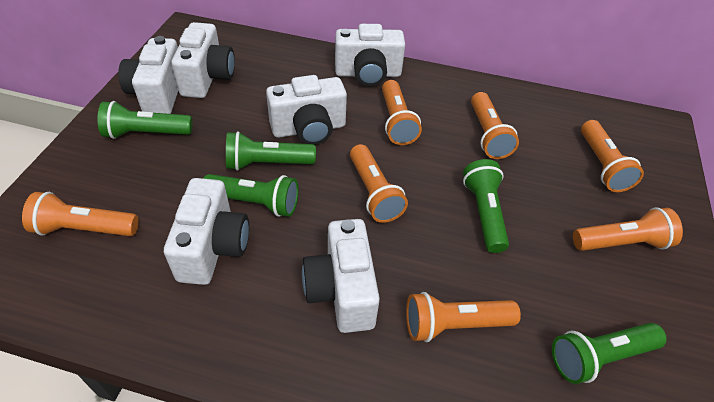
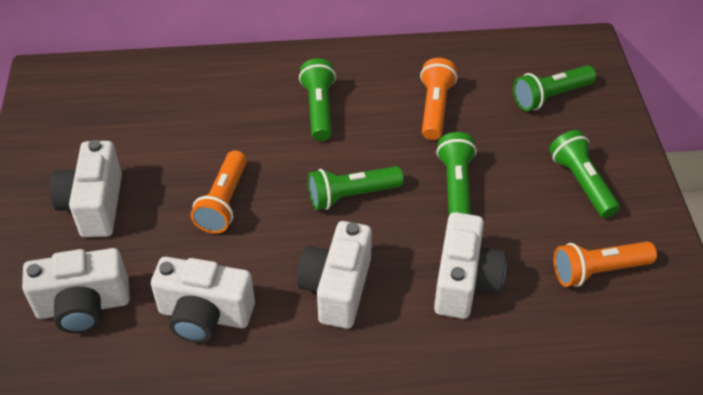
orange flashlight: [22,192,139,236] [350,144,408,223] [382,80,422,145] [406,292,521,342] [471,92,519,159] [573,207,683,251] [581,120,644,192] = 7 -> [191,150,247,234] [420,58,457,140] [554,242,657,287] = 3
white camera: [118,36,178,114] [164,178,249,285] [171,22,235,98] [266,75,347,145] [302,219,380,333] [335,24,405,86] = 6 -> [22,248,130,333] [50,140,122,237] [151,257,255,343] [297,221,372,329] [434,212,507,319] = 5

